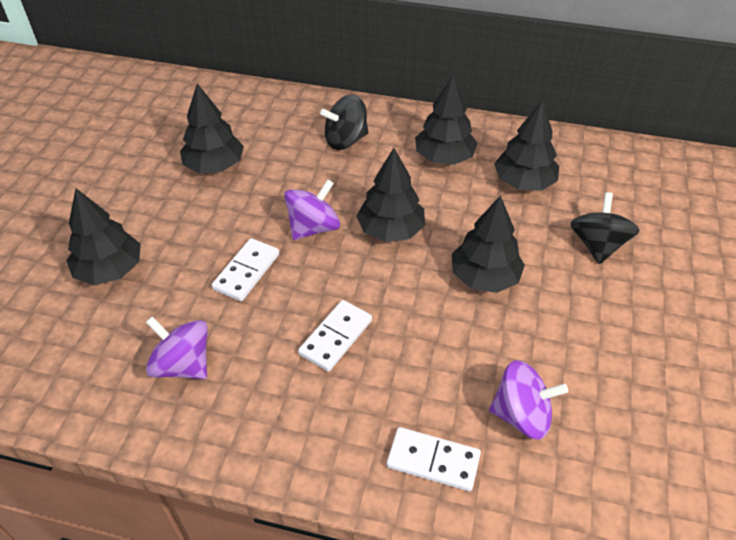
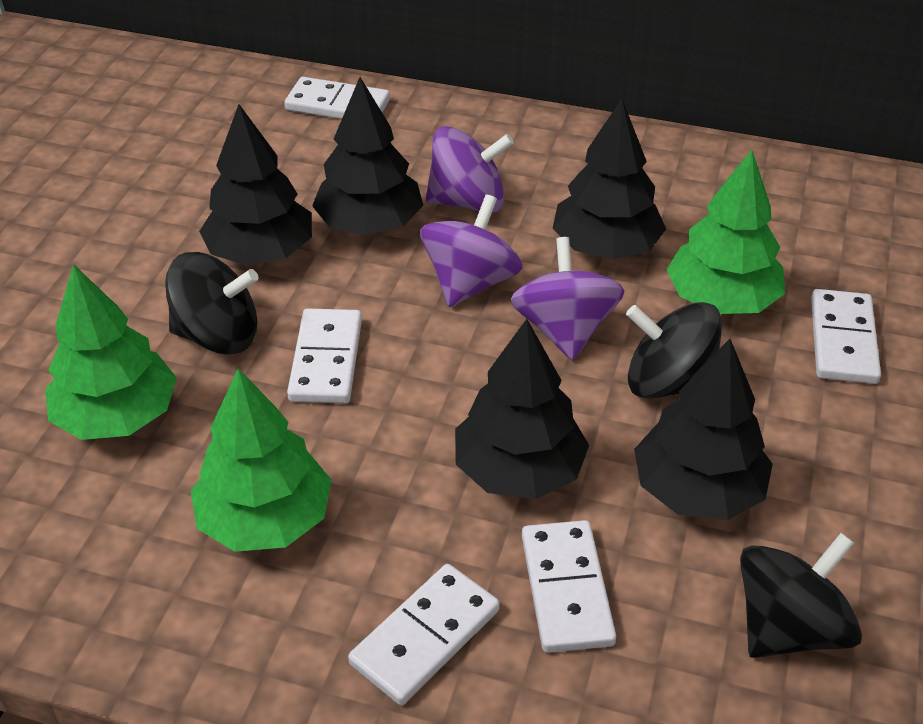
black spinning top: [320,95,368,150] [570,192,640,264] = 2 -> [165,252,258,355] [626,302,722,398] [740,533,862,658] = 3
black tree: [66,188,141,285] [180,83,244,173] [356,148,425,242] [415,76,478,165] [452,195,525,293] [494,99,559,191] = 6 -> [199,104,312,265] [312,77,423,235] [455,319,589,499] [553,99,666,260] [634,339,773,520] = 5
green tree: none = 0 -> [45,264,177,440] [191,368,332,552] [666,150,785,314] = 3
white domino: [212,238,279,301] [298,300,372,371] [387,427,481,491] = 3 -> [284,77,390,119] [287,308,362,403] [348,564,500,705] [522,520,616,653] [811,289,881,384] = 5

